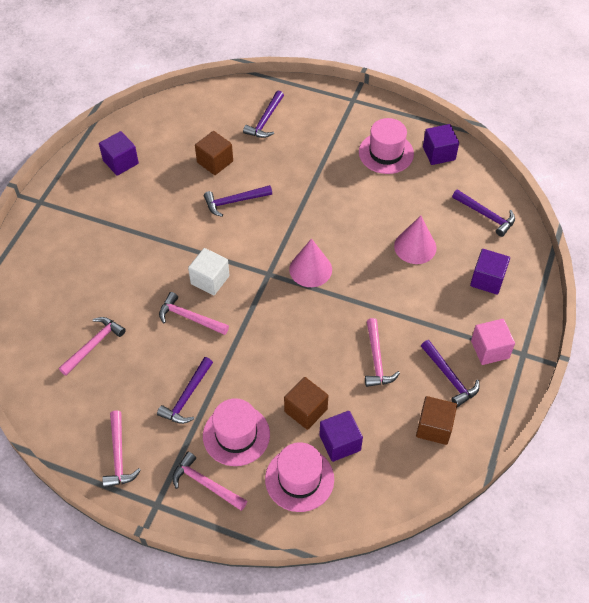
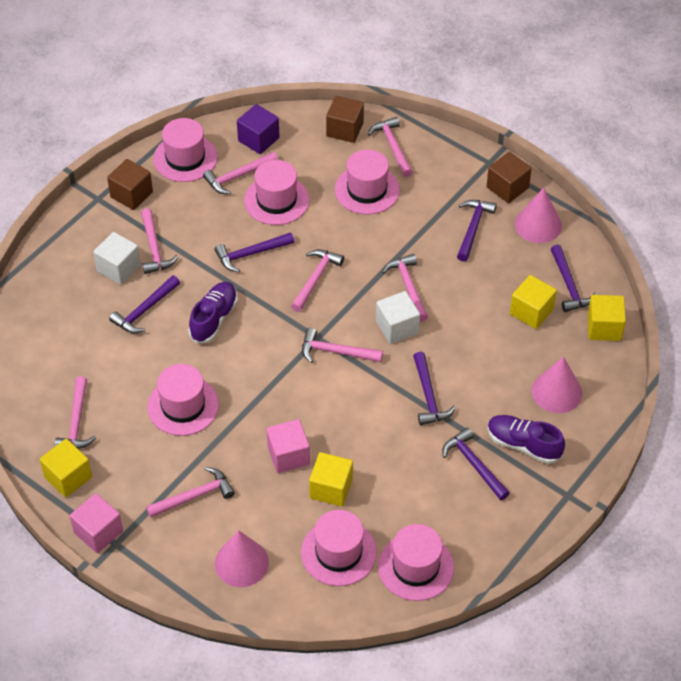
pink cone: [289,238,332,287] [394,216,437,264] = 2 -> [215,530,269,587] [515,188,562,243] [532,357,582,413] = 3
pink cube: [471,319,515,365] = 1 -> [70,493,123,553] [266,419,310,473] = 2
pink hammer: [59,317,126,376] [102,410,141,488] [159,292,229,335] [172,452,247,511] [365,318,400,387] = 5 -> [55,376,96,449] [141,208,178,274] [146,467,235,518] [203,152,278,194] [291,249,344,312] [302,328,383,363] [368,117,413,177] [382,254,428,322] = 8
pink hat: [203,398,270,466] [265,442,334,512] [359,118,414,174] = 3 -> [147,364,219,436] [153,118,217,182] [244,160,309,225] [301,510,377,586] [335,149,400,215] [378,524,454,601] = 6
purple cube: [99,131,139,176] [319,411,363,462] [423,124,459,165] [470,249,510,295] = 4 -> [237,104,280,154] = 1
purple hammer: [157,357,213,424] [204,185,272,217] [243,90,284,138] [421,340,480,407] [452,189,515,237] = 5 -> [109,275,180,333] [214,232,294,272] [413,352,456,425] [442,428,510,500] [457,200,497,261] [551,245,597,312] = 6
purple shoe: none = 0 -> [189,282,238,344] [488,415,565,464] = 2
white cube: [188,248,230,295] = 1 -> [93,232,141,285] [376,291,420,344] = 2
yellow cube: none = 0 -> [40,439,92,497] [309,452,353,507] [510,275,557,329] [587,295,626,341] = 4

